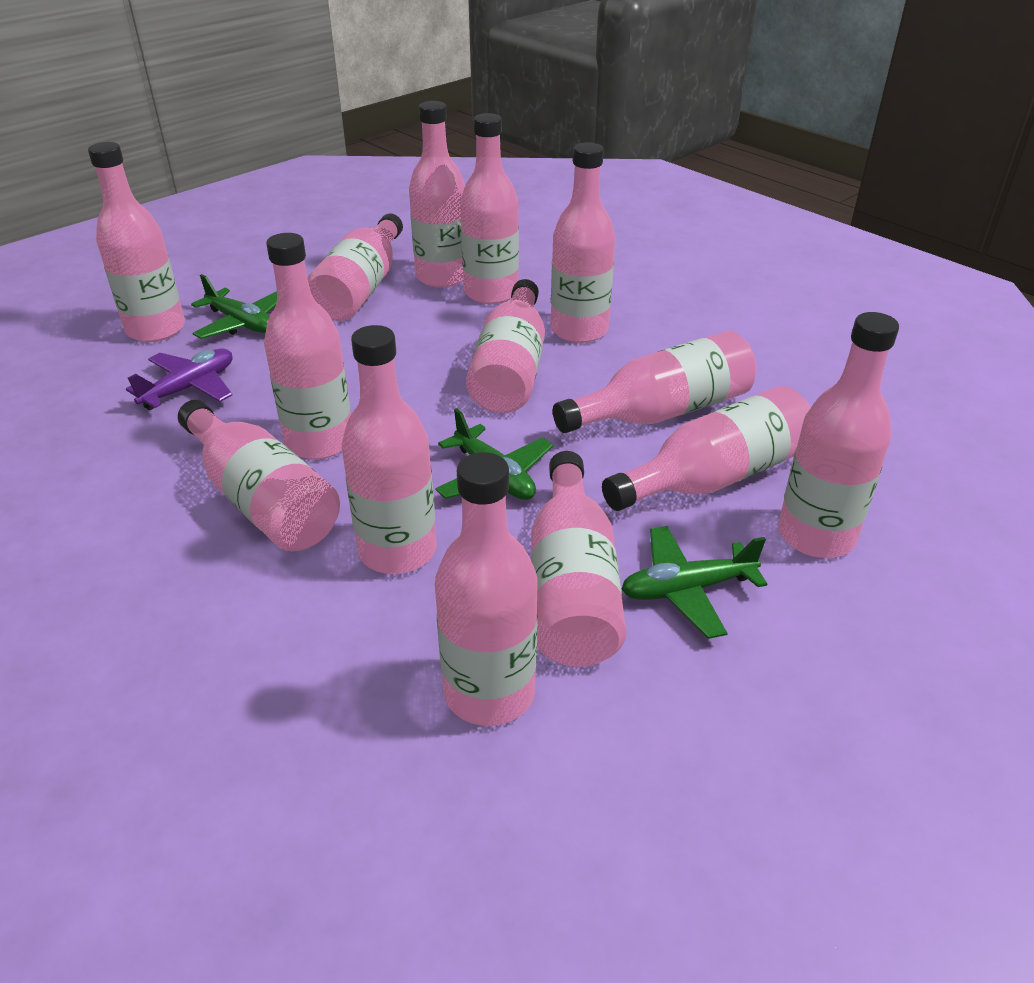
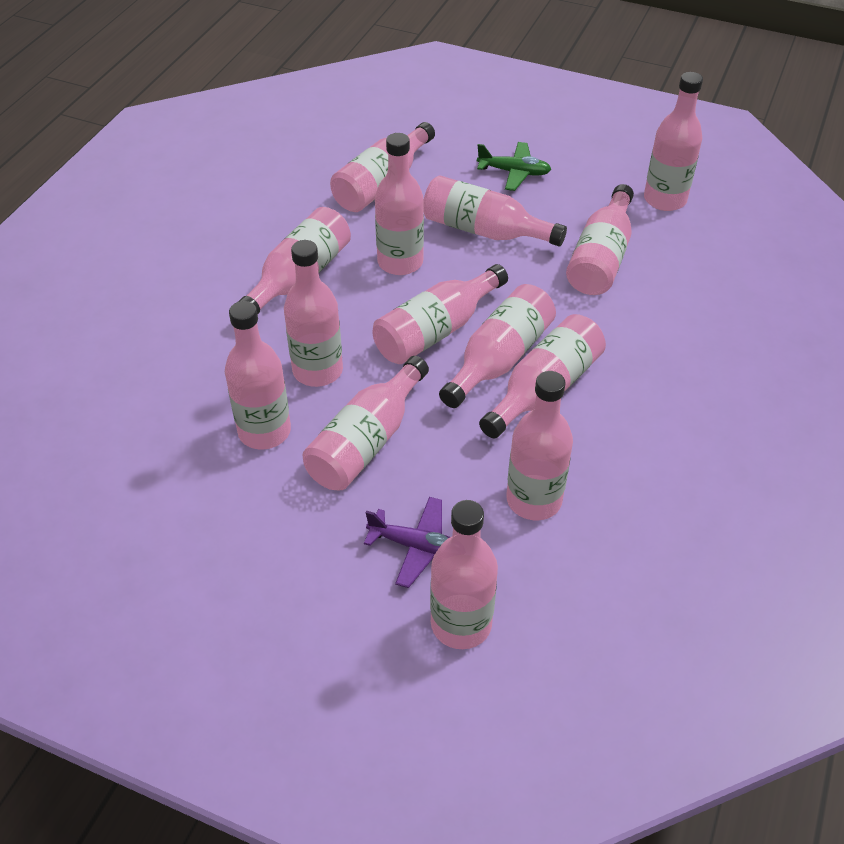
green plane: [191,274,277,339] [435,408,553,500] [621,526,767,639] = 3 -> [477,142,551,191] = 1

